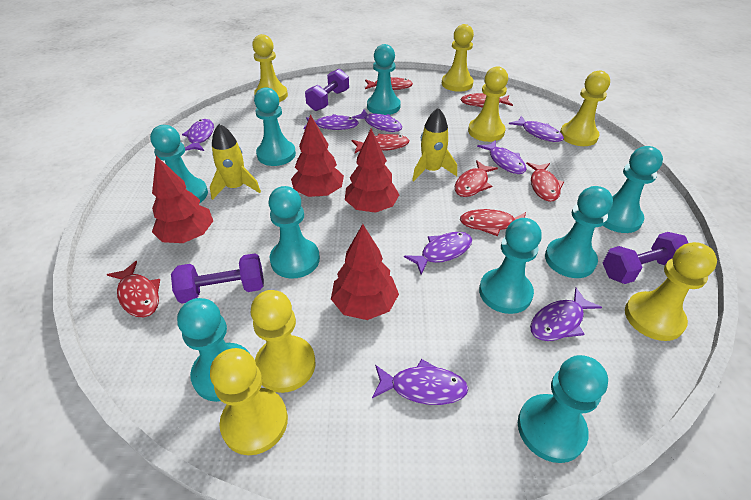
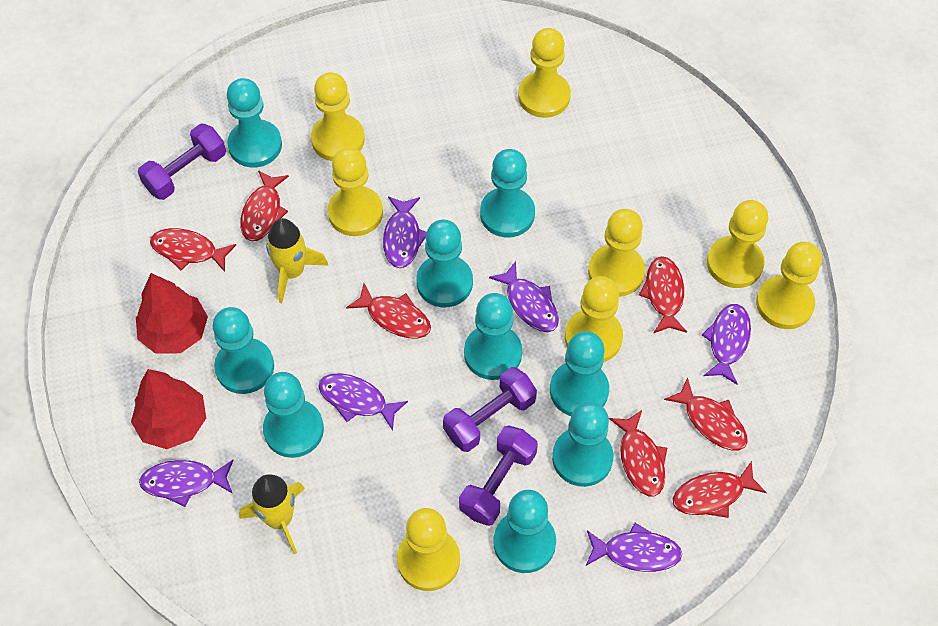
purple fish: [182,119,214,151] [304,114,359,130] [352,110,402,132] [372,359,468,405] [404,232,472,274] [477,140,526,174] [509,116,564,142] [530,288,602,341] = 8 -> [139,460,233,507] [318,373,408,431] [383,197,426,268] [489,261,559,332] [586,523,682,572] [702,304,751,384] = 6
red tree: [152,156,213,243] [291,114,344,197] [331,224,399,320] [345,129,399,213] = 4 -> [131,369,206,449] [136,273,208,354] = 2
yellow pawn: [210,348,288,455] [251,290,315,393] [252,34,288,102] [442,24,474,92] [468,67,508,142] [560,71,610,146] [625,242,717,341] = 7 -> [311,72,365,161] [327,148,383,236] [397,508,460,591] [518,28,571,118] [565,276,623,362] [588,209,645,297] [707,200,768,288] [756,242,822,329] = 8

